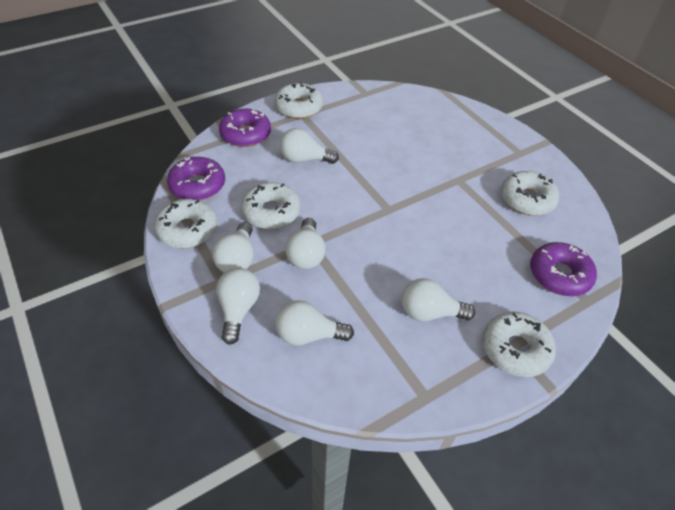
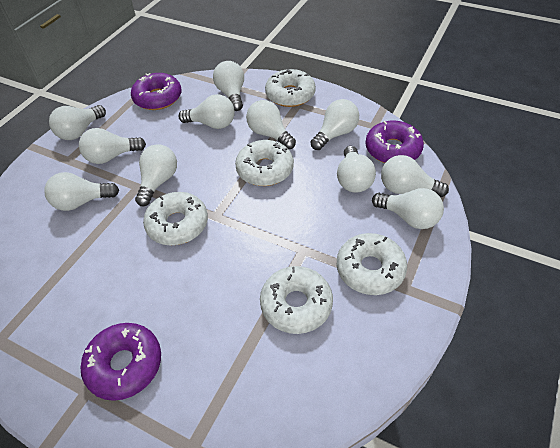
white light bulb: [212,222,254,273] [216,268,260,345] [275,300,354,345] [280,128,339,164] [285,218,326,269] [402,278,475,321] = 6 -> [44,172,119,211] [49,105,106,140] [79,128,146,164] [135,144,177,206] [178,94,235,129] [213,61,244,111] [246,100,296,149] [311,99,359,150] [337,146,376,193] [372,188,444,229] [381,155,449,197] = 11

